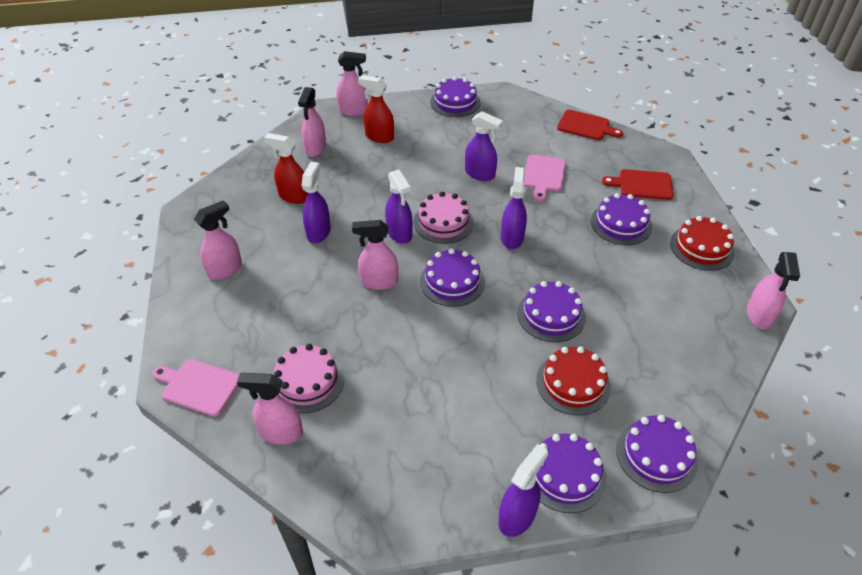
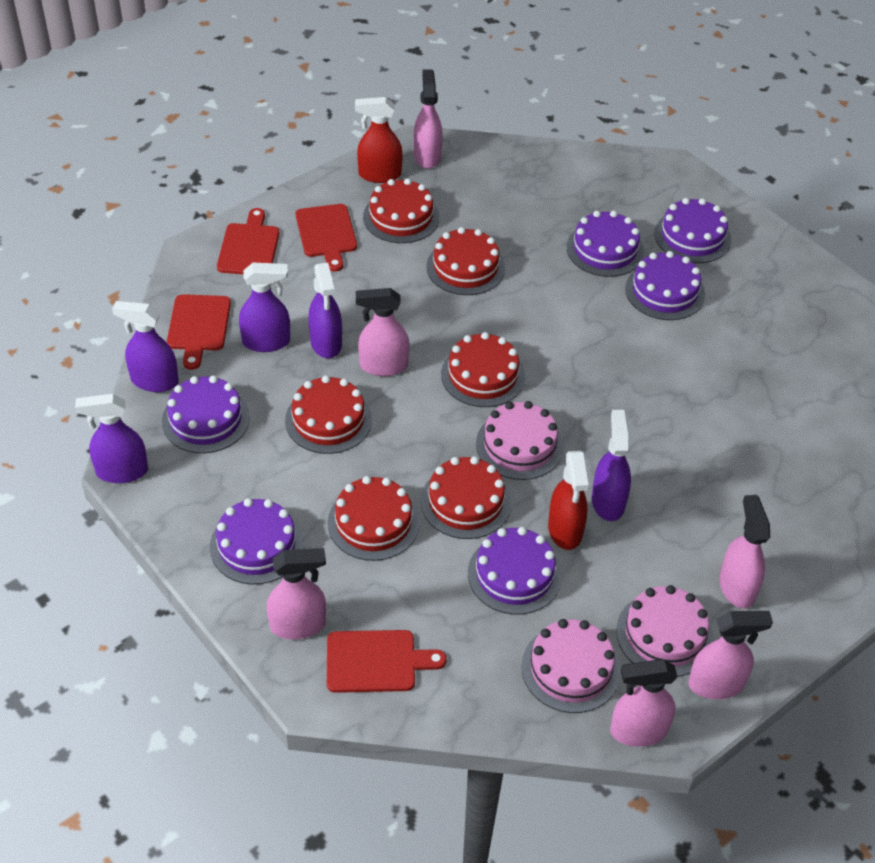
pink cake: [273,344,344,413] [414,192,474,244] = 2 -> [476,401,564,480] [521,619,621,713] [616,585,714,677] = 3
pink cutting board: [152,359,239,417] [524,154,566,202] = 2 -> none = 0
red cake: [536,346,611,415] [670,216,735,271] = 2 -> [285,375,372,454] [328,476,420,561] [363,178,439,243] [421,456,511,539] [426,227,505,295] [441,332,525,407] = 6
red cutting board: [557,110,623,140] [602,169,674,200] = 2 -> [167,294,231,370] [217,208,279,274] [296,204,357,271] [327,630,447,693] = 4

